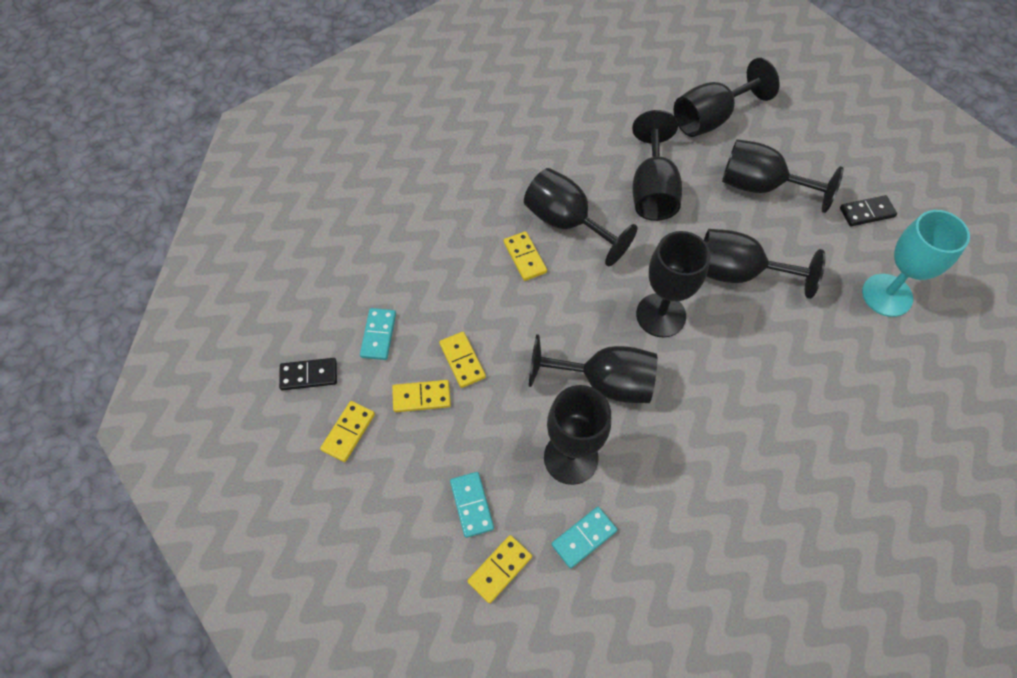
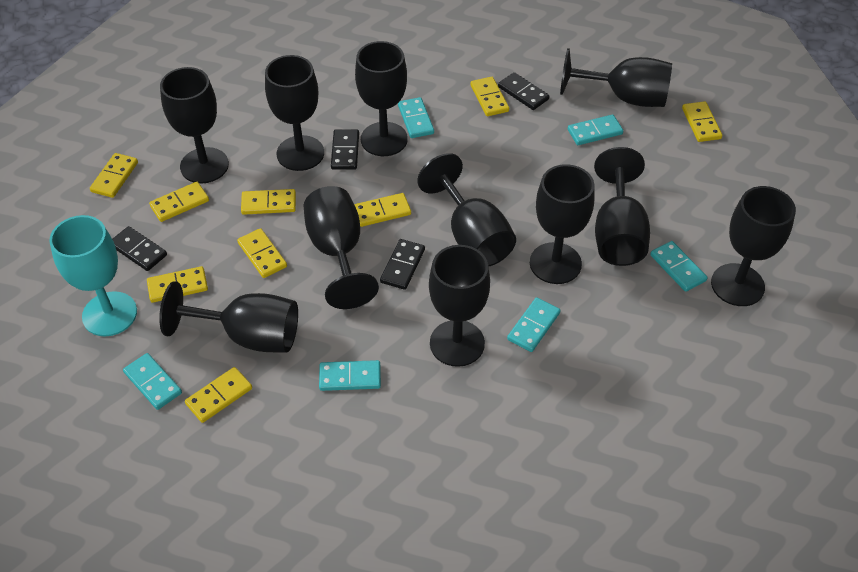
black domino: [279,358,337,390] [840,195,897,226] = 2 -> [112,226,167,271] [331,129,359,170] [380,239,425,290] [498,72,549,110] = 4
black goblet: [524,168,638,266] [529,334,657,403] [544,385,611,485] [632,110,682,221] [636,231,711,337] [674,58,779,137] [704,229,826,299] [722,139,844,213] = 8 -> [159,281,298,353] [160,67,229,183] [265,55,324,171] [303,186,379,309] [355,41,408,156] [417,153,516,267] [429,245,490,367] [530,164,595,284] [560,48,672,107] [594,147,650,266] [711,186,796,306] = 11
turquoise domino: [360,308,396,360] [450,472,494,538] [551,507,617,568] = 3 -> [123,353,182,410] [319,360,381,391] [398,97,434,138] [507,297,561,352] [568,115,623,145] [650,241,707,292] = 6
yellow domino: [320,401,375,462] [392,380,451,412] [439,332,486,388] [468,535,532,604] [504,231,547,281] = 5 -> [90,153,138,198] [147,266,208,303] [149,182,209,222] [185,367,252,423] [237,228,287,278] [241,189,296,215] [354,193,411,227] [470,77,509,116] [682,101,722,142] = 9

